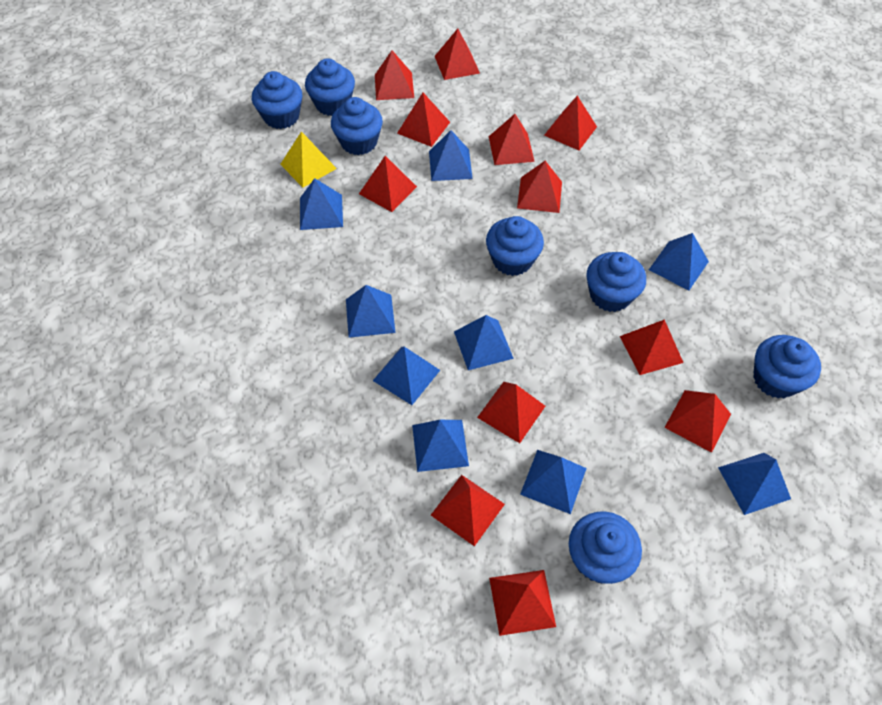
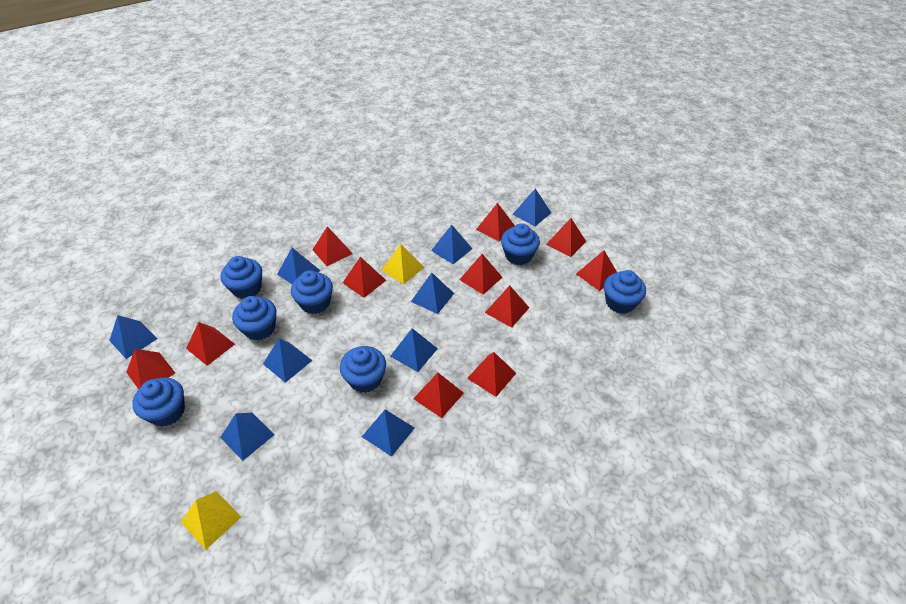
red pyramid: [359,156,417,212] [375,50,414,100] [397,93,450,147] [431,475,505,546] [435,29,480,80] [477,382,545,443] [488,114,535,165] [489,570,556,636] [517,161,562,213] [544,96,597,150] [620,319,684,375] [664,390,731,453] = 12 -> [126,349,175,389] [186,322,235,366] [312,227,353,266] [343,257,386,298] [413,373,464,418] [459,254,502,295] [467,352,516,397] [476,203,515,242] [485,285,529,328] [546,218,586,257] [576,250,617,291] = 11
yellow pyramid: [280,131,337,187] = 1 -> [181,491,241,550] [381,244,424,284] = 2

